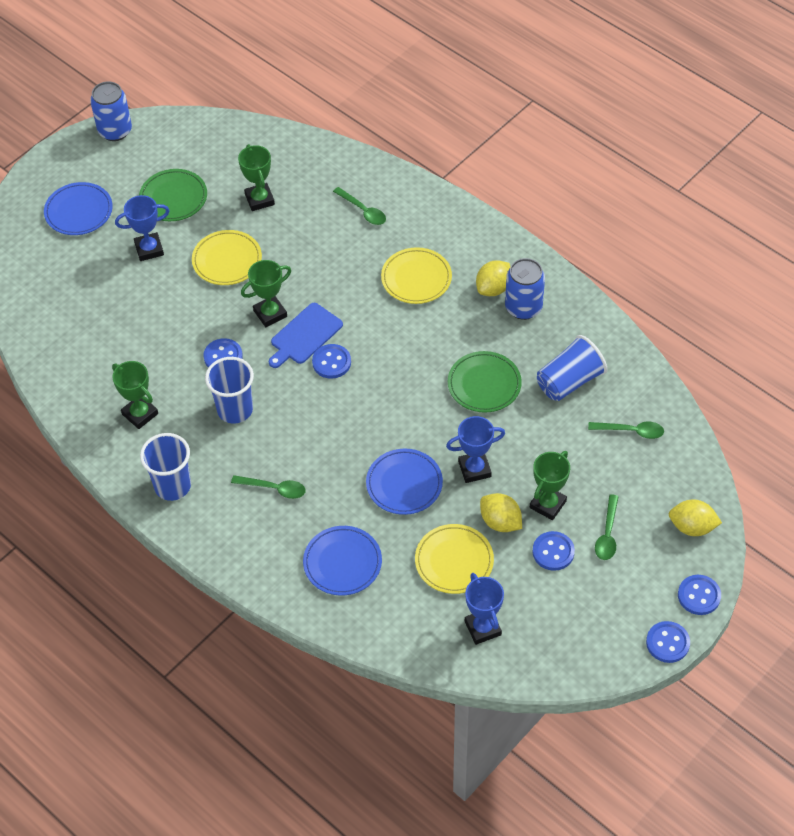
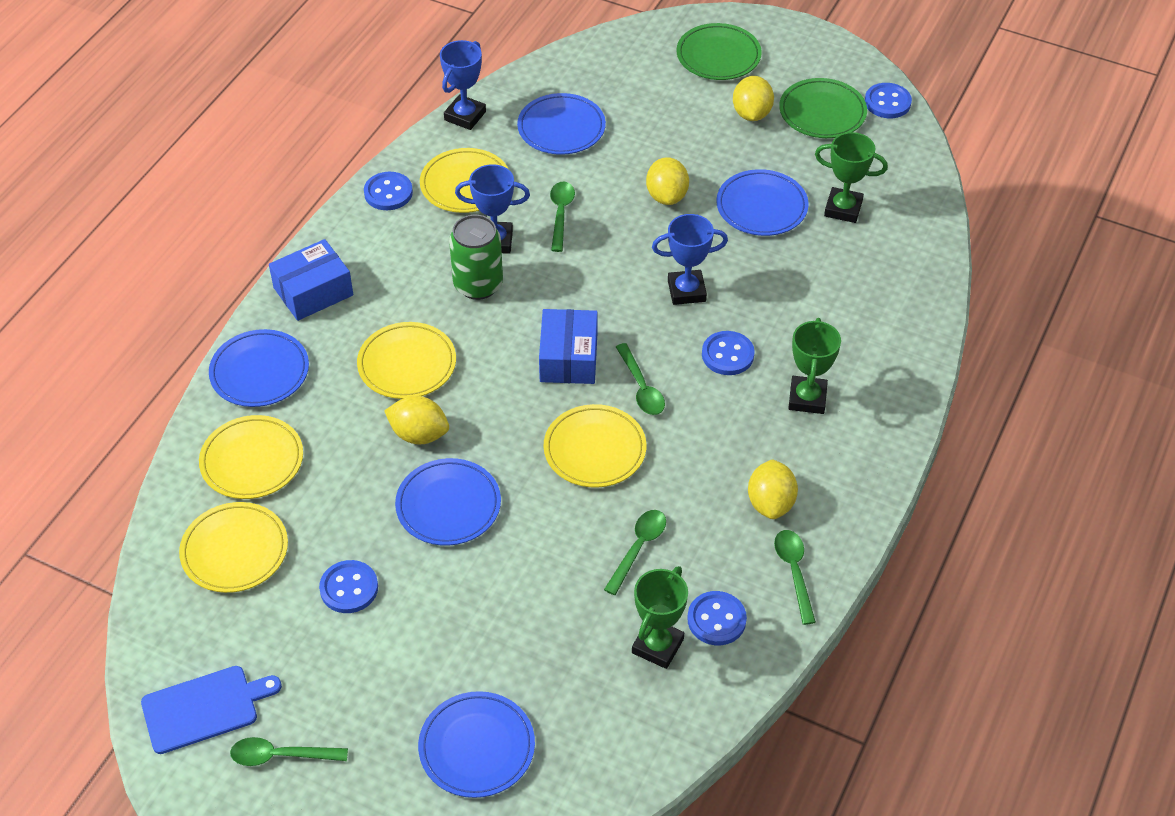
blue box: none = 0 -> [269,239,353,321] [539,309,598,384] = 2
blue can: [90,81,132,141] [505,258,545,320] = 2 -> none = 0
blue cup: [140,433,191,501] [205,357,254,424] [537,335,607,401] = 3 -> none = 0
blue plate: [44,182,113,235] [303,526,382,596] [366,449,443,515] = 3 -> [209,329,309,407] [395,458,501,546] [418,691,535,798] [517,93,606,155] [716,169,809,236] = 5
green can: none = 0 -> [449,215,503,300] = 1
green spoon: [231,475,306,499] [333,187,386,225] [588,422,664,439] [595,494,619,560] = 4 -> [230,737,348,766] [550,182,575,252] [604,510,666,595] [616,343,665,415] [774,530,816,625] = 5
green trophy: [112,361,158,429] [238,144,275,211] [241,260,291,327] [530,451,570,520] = 4 -> [632,566,688,669] [788,318,841,414] [815,132,888,223] = 3
yellow lemon: [476,260,510,296] [480,493,522,532] [669,499,722,536] = 3 -> [384,396,449,444] [646,157,689,205] [733,76,774,121] [748,459,798,519] = 4
yellow plate: [192,230,262,285] [381,247,452,304] [415,524,494,594] = 3 -> [179,502,288,593] [199,415,303,499] [357,322,456,399] [420,148,508,213] [544,404,646,488] = 5

